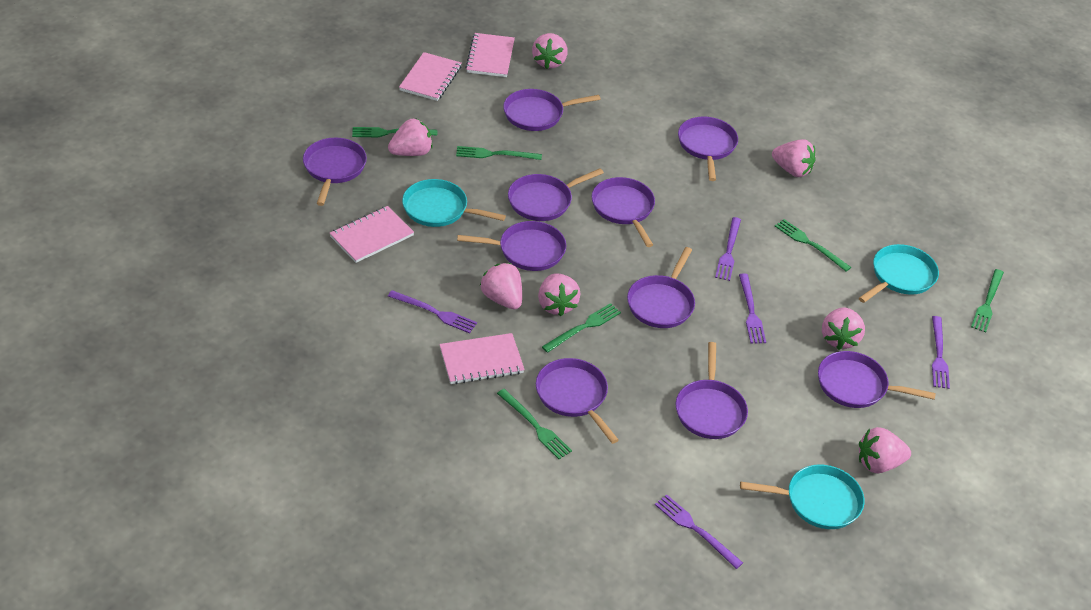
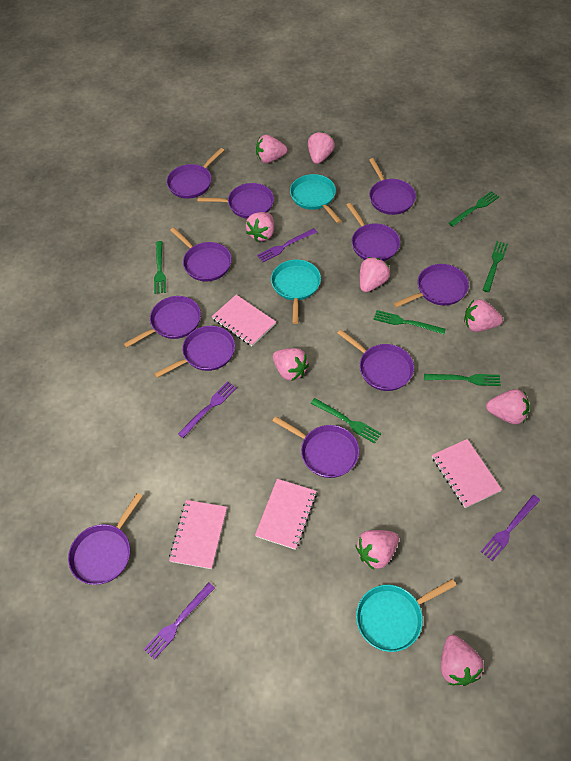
pink strawberry: [388,119,433,156] [480,263,522,310] [532,33,568,69] [538,273,581,316] [772,139,816,177] [822,307,865,350] [859,427,911,473] = 7 -> [246,212,274,242] [256,135,287,163] [273,348,309,381] [308,132,335,164] [356,530,399,570] [360,257,390,292] [441,635,484,686] [464,299,503,332] [486,389,529,425] = 9
purple fork: [388,290,477,333] [655,495,743,569] [715,217,741,281] [739,273,766,343] [932,316,950,389] = 5 -> [144,583,215,660] [178,381,237,438] [257,228,317,262] [481,495,540,561] = 4
purple pan: [303,138,367,206] [457,221,566,271] [503,89,600,131] [508,168,604,221] [536,358,619,444] [592,177,655,247] [627,247,695,328] [676,342,748,439] [678,117,738,181] [818,351,936,408] = 10 -> [68,493,143,585] [124,296,201,348] [154,326,235,378] [167,148,224,199] [170,227,232,281] [198,183,274,219] [272,416,359,478] [337,330,414,391] [346,203,400,261] [369,158,416,215] [393,264,469,308] = 11

